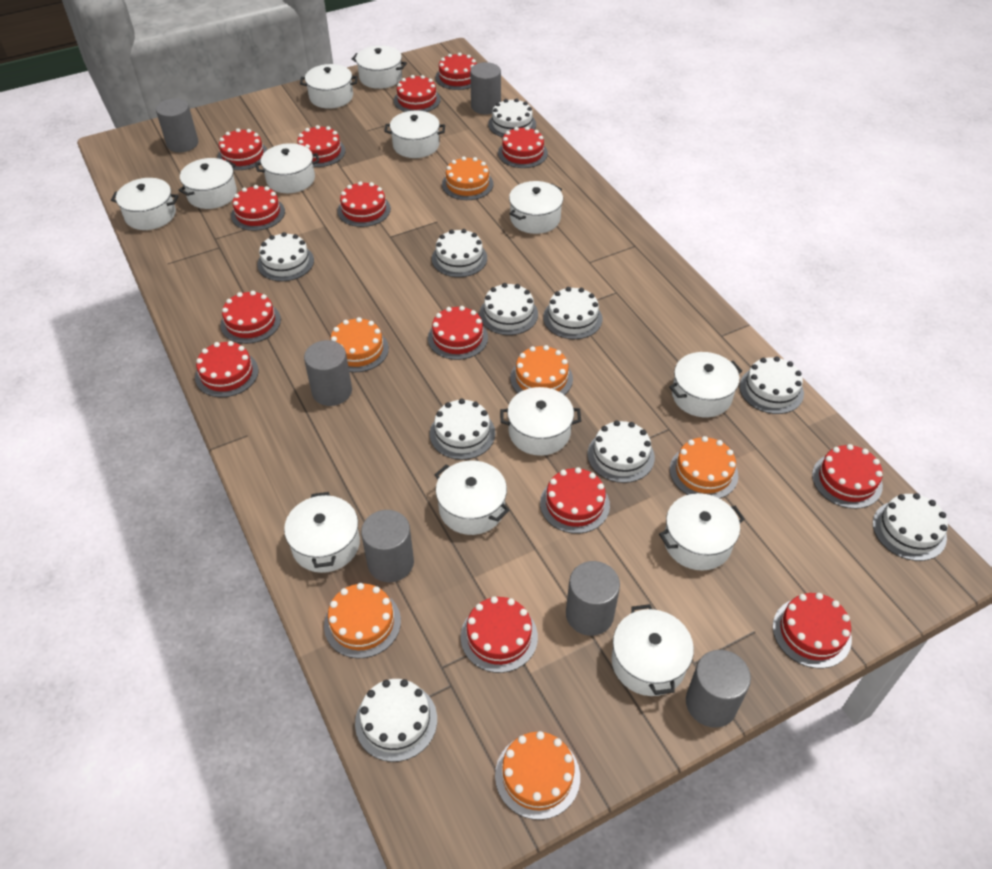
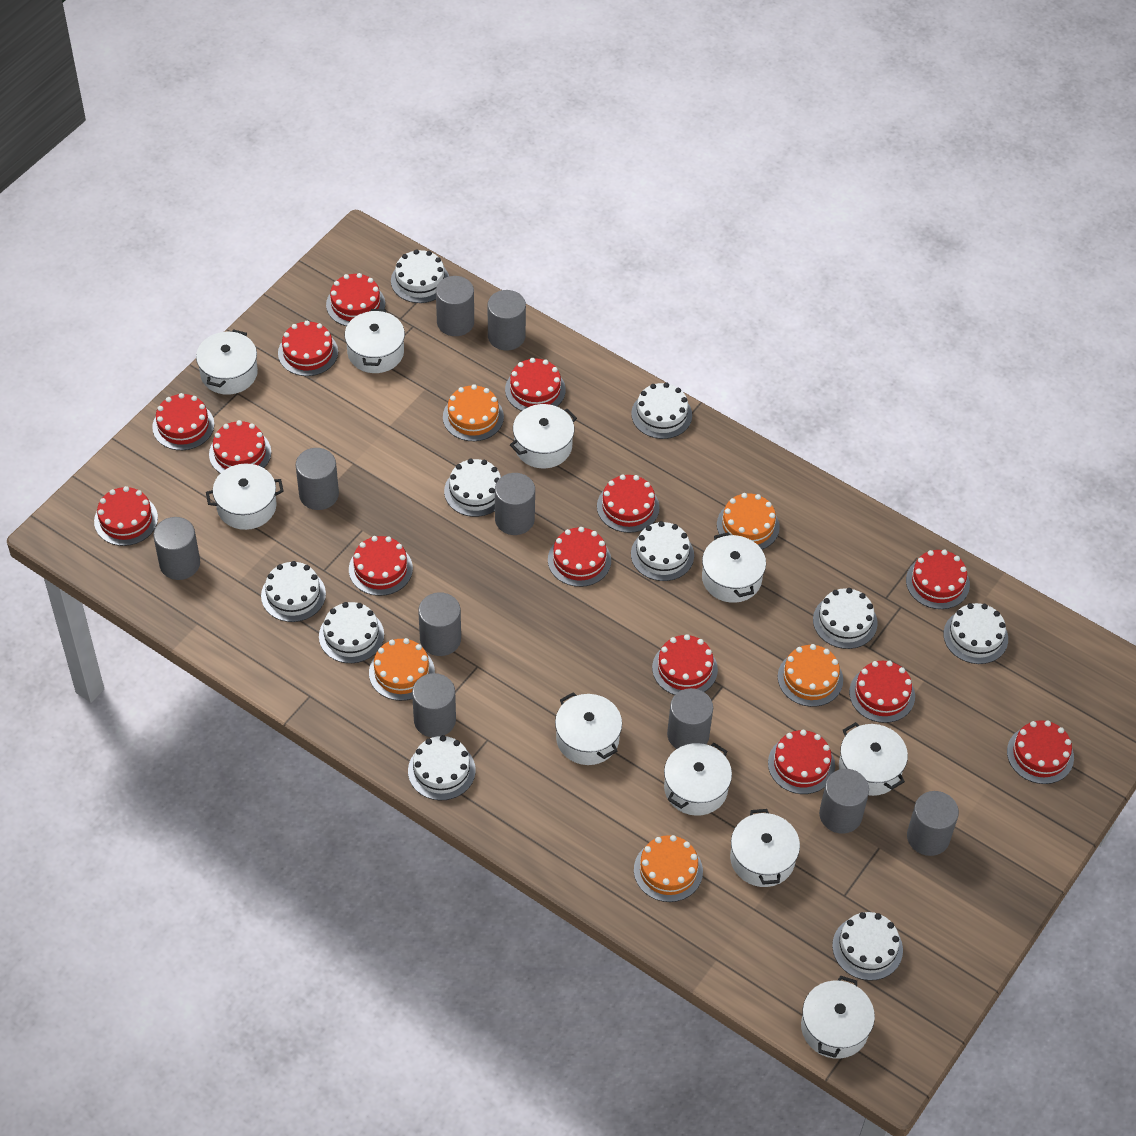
grey cylinder: [156,98,198,152] [304,340,352,406] [361,510,414,583] [470,62,501,114] [566,561,620,636] [686,650,751,728] = 6 -> [153,517,200,580] [296,448,339,510] [412,673,456,737] [418,592,461,656] [436,276,474,336] [488,290,526,351] [495,473,535,535] [667,688,713,749] [819,769,869,834] [907,791,959,856] = 10
orange cake: [324,583,401,658] [330,317,389,372] [442,157,494,200] [495,731,580,820] [510,345,573,395] [670,436,738,498] = 6 -> [369,638,435,701] [443,384,504,441] [634,835,703,902] [717,493,780,549] [778,644,843,707] = 5
white pot: [111,178,178,230] [179,158,237,209] [255,143,320,193] [284,492,360,573] [300,64,358,109] [352,45,407,89] [384,111,445,158] [435,461,509,535] [500,387,581,456] [509,181,563,234] [612,604,694,696] [659,493,745,571] [669,352,742,417] = 13 -> [196,329,258,395] [206,464,284,530] [345,309,405,373] [510,404,577,468] [555,692,622,765] [664,743,732,816] [702,532,766,603] [730,809,800,887] [801,976,875,1059] [839,722,908,796] = 10

